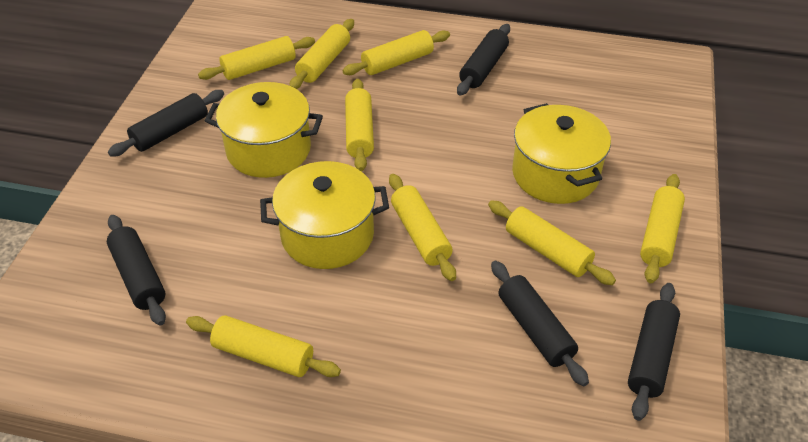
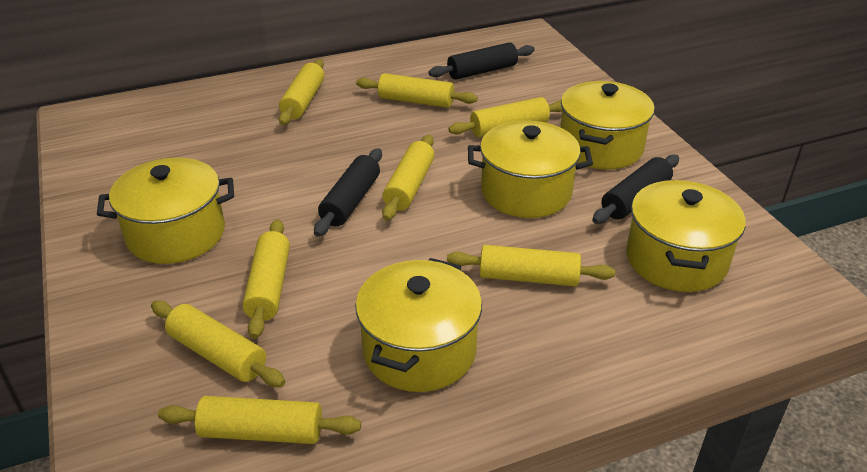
black rolling pin: [107,215,166,326] [108,90,224,157] [457,24,510,96] [491,261,589,386] [628,283,680,421] = 5 -> [314,148,382,236] [429,43,535,80] [592,154,679,224] = 3
yellow pot: [205,82,323,178] [260,161,389,269] [512,103,611,204] = 3 -> [97,158,234,264] [355,258,482,392] [468,120,593,218] [560,81,655,169] [626,179,746,292] = 5

